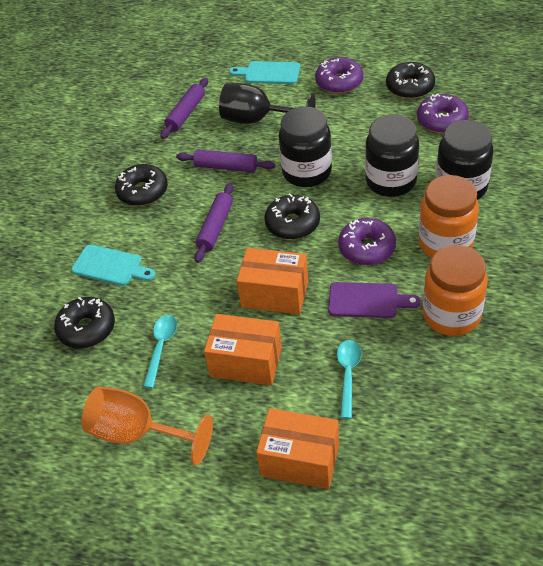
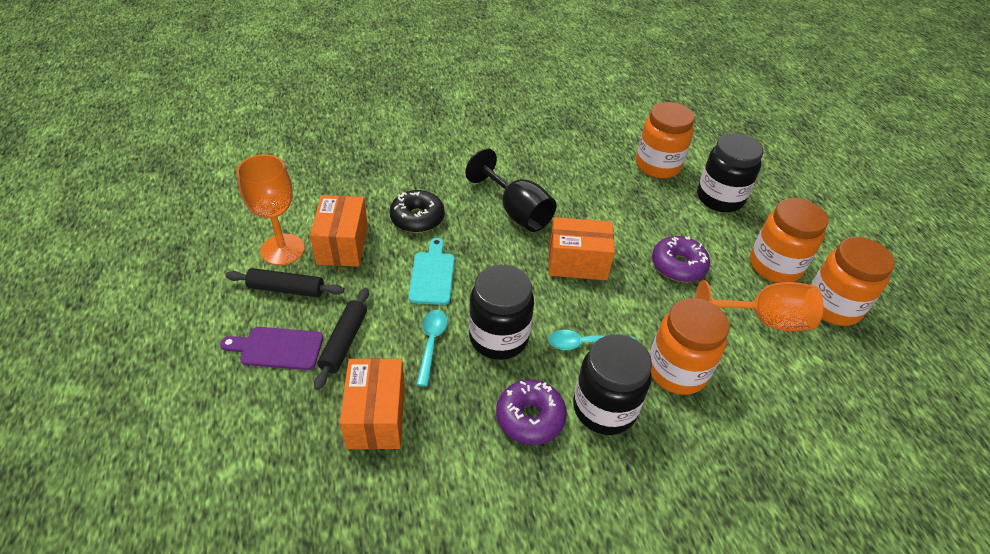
black donut: [54,297,115,349] [115,164,168,206] [264,193,320,240] [386,62,435,99] = 4 -> [389,190,445,233] = 1
black rolling pin: none = 0 -> [226,268,344,297] [314,288,369,390] = 2
orange goblet: [82,386,213,465] = 1 -> [237,154,305,265] [695,280,823,331] = 2
orange jar: [418,175,479,258] [422,245,488,336] = 2 -> [636,102,695,178] [650,298,729,395] [750,198,828,283] [811,237,895,326] = 4
purple donut: [315,57,363,94] [338,218,396,265] [417,93,469,133] = 3 -> [496,380,567,445] [652,236,710,282] = 2
purple rolling pin: [160,78,208,139] [176,150,275,172] [194,183,234,263] = 3 -> none = 0
turquoise cutting board: [72,244,155,286] [229,61,300,84] = 2 -> [408,238,454,305] = 1

